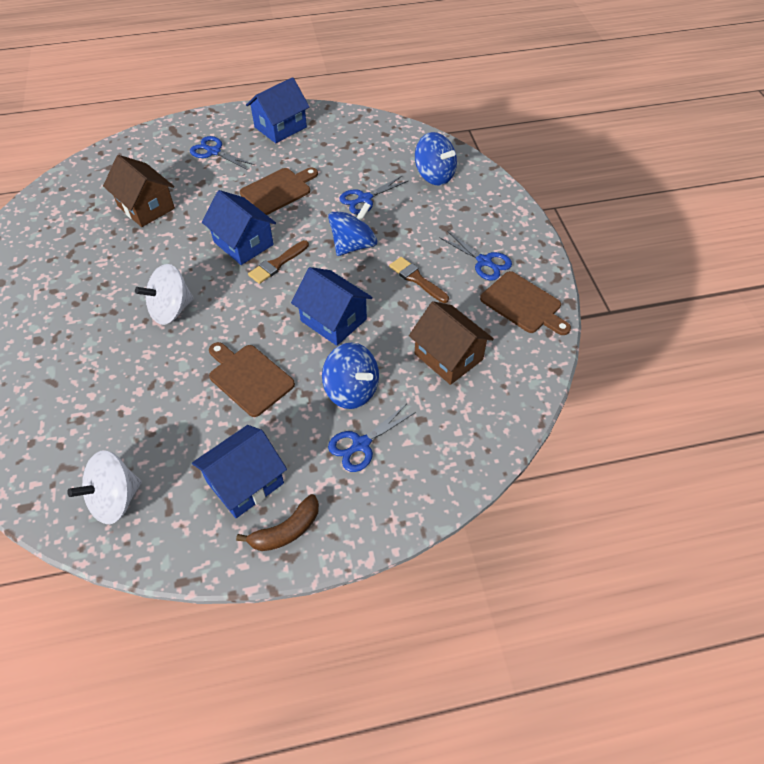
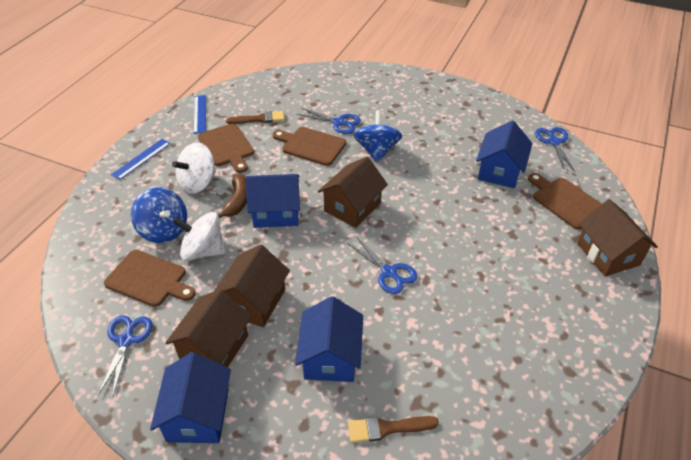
blue ruler: none = 0 -> [111,139,171,180] [194,95,206,134] = 2
blue spinning top: [322,343,379,409] [328,202,377,256] [415,132,457,186] = 3 -> [131,187,187,243] [354,110,402,162] = 2
brown cutting board: [209,342,295,417] [240,167,318,215] [480,271,571,335] = 3 -> [104,250,196,307] [198,123,254,173] [273,127,346,166] [528,173,602,230] = 4
brown house: [103,155,175,227] [409,301,494,385] = 2 -> [165,289,252,368] [214,245,290,327] [318,157,388,228] [577,199,658,277] = 4

